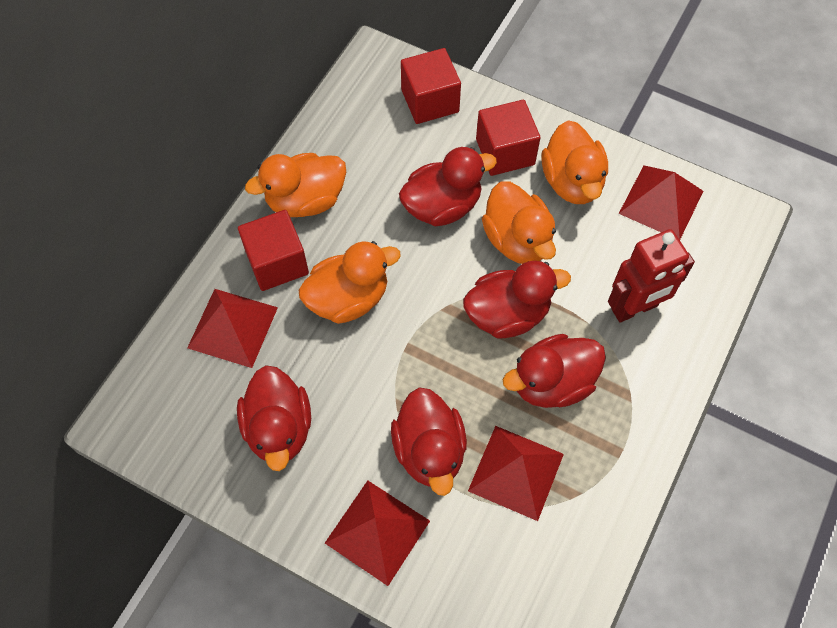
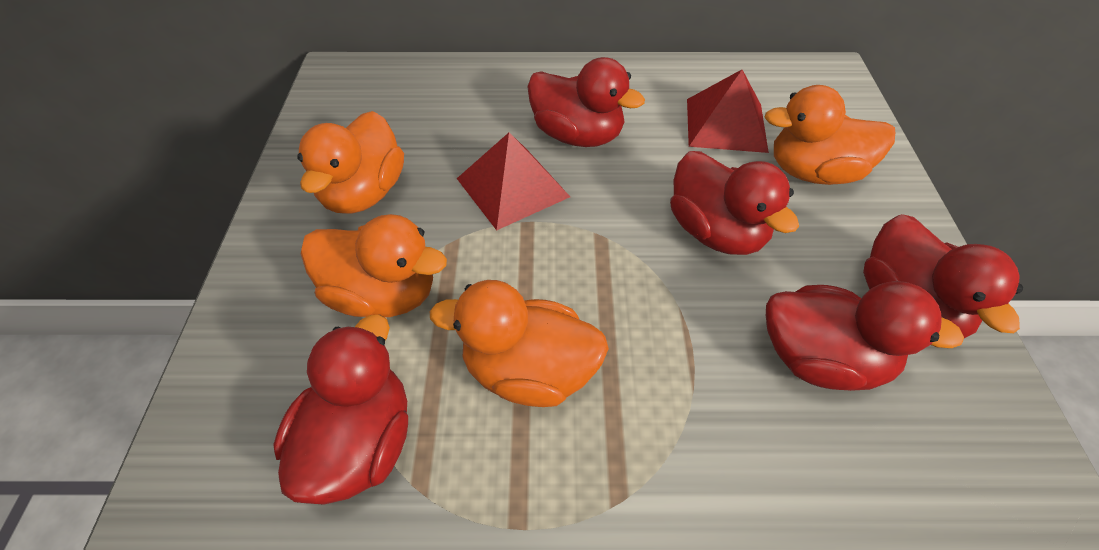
red cube: [238,210,309,291] [401,48,461,124] [476,100,541,176] = 3 -> none = 0
red pyramid: [187,289,278,368] [325,481,430,586] [468,426,564,521] [619,165,703,240] = 4 -> [457,132,570,230] [687,70,769,153] = 2
red robot: [608,229,695,322] = 1 -> none = 0

